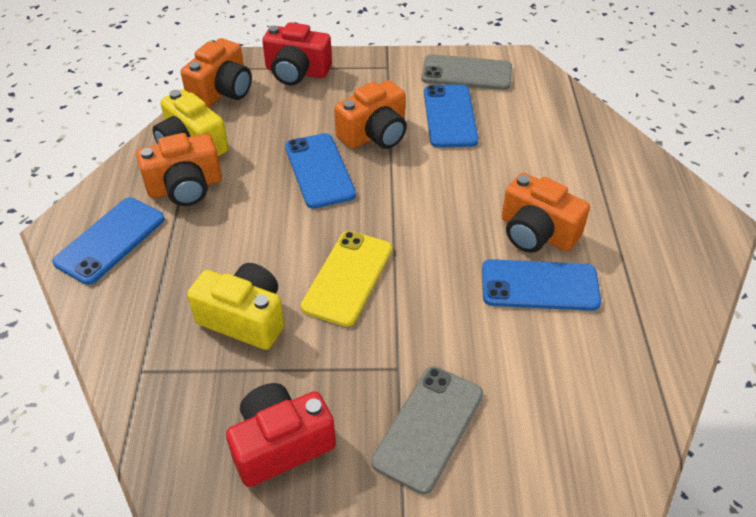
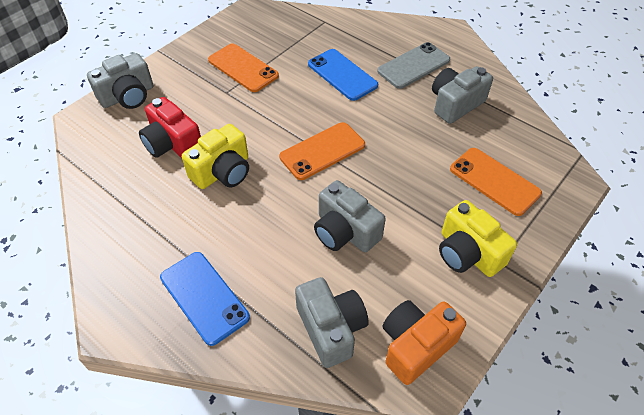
blue phone: [52,198,165,285] [285,133,356,209] [424,85,478,148] [482,259,601,311] = 4 -> [160,252,250,346] [308,49,378,101] = 2
grey camera: none = 0 -> [87,53,153,109] [295,277,369,368] [314,180,386,252] [432,66,493,124] = 4
grey phone: [371,366,483,494] [421,54,512,90] = 2 -> [377,42,450,89] = 1
orange camera: [136,133,222,206] [181,38,252,107] [334,80,407,149] [502,173,590,253] = 4 -> [383,300,466,385] = 1
orange phone: none = 0 -> [208,43,279,92] [279,122,365,180] [450,148,542,216] = 3
red camera: [226,383,336,487] [262,22,332,85] = 2 -> [139,97,201,158] = 1
yellow phone: [301,231,392,327] = 1 -> none = 0

